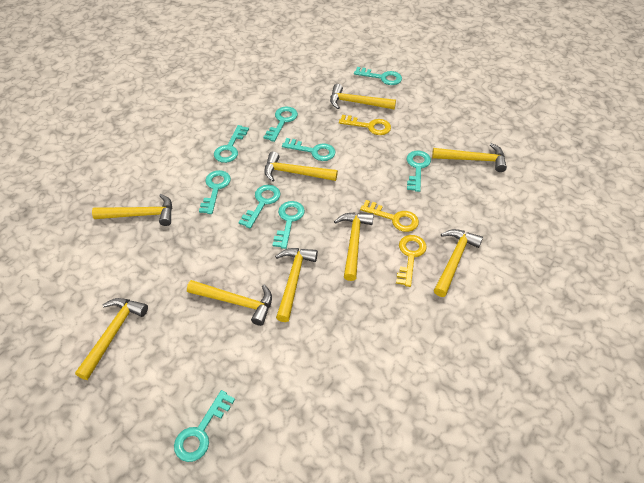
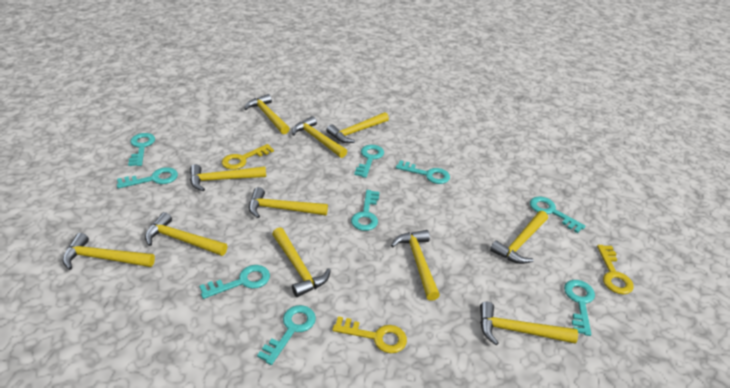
yellow hammer: [75,298,148,380] [92,194,172,226] [187,280,272,326] [264,151,338,182] [275,248,318,322] [330,84,396,109] [334,212,374,281] [432,143,507,172] [434,229,483,297] = 9 -> [63,233,155,270] [145,212,228,256] [190,164,266,191] [244,94,290,134] [249,187,328,218] [272,227,331,297] [292,116,347,158] [326,112,389,143] [391,230,440,301] [480,302,578,345] [490,211,548,264] = 11

